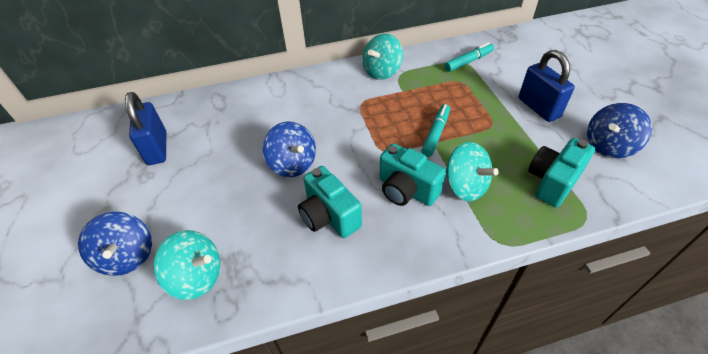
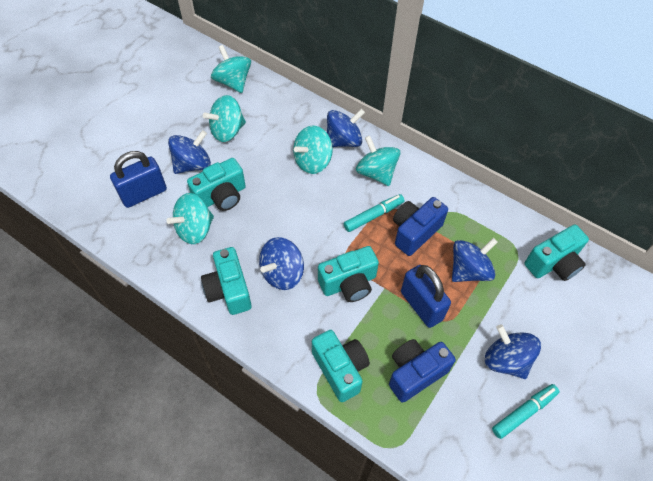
blue camera: none = 0 -> [389,339,456,402] [393,197,448,256] = 2
blue spinning top: [78,212,152,276] [263,121,316,177] [587,103,652,158] = 3 -> [168,130,211,174] [259,237,304,290] [327,109,365,147] [452,238,498,282] [485,324,541,379] = 5
turquoise camera: [298,166,362,238] [380,143,446,206] [528,138,595,207] = 3 -> [187,158,246,211] [201,247,252,315] [312,330,370,402] [318,246,379,302] [524,225,589,281] = 5
turquoise spinning top: [154,230,220,300] [362,34,403,80] [446,142,499,201] = 3 -> [167,193,214,244] [203,95,246,142] [211,45,251,93] [293,126,333,174] [356,136,400,186] = 5

